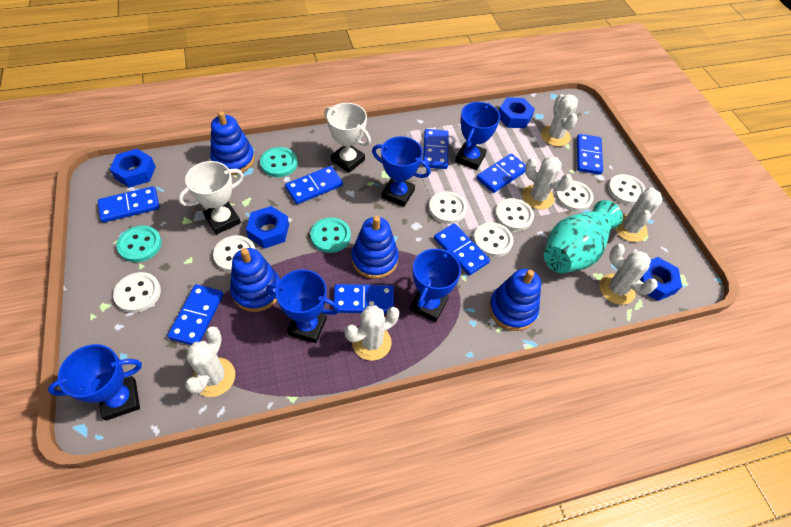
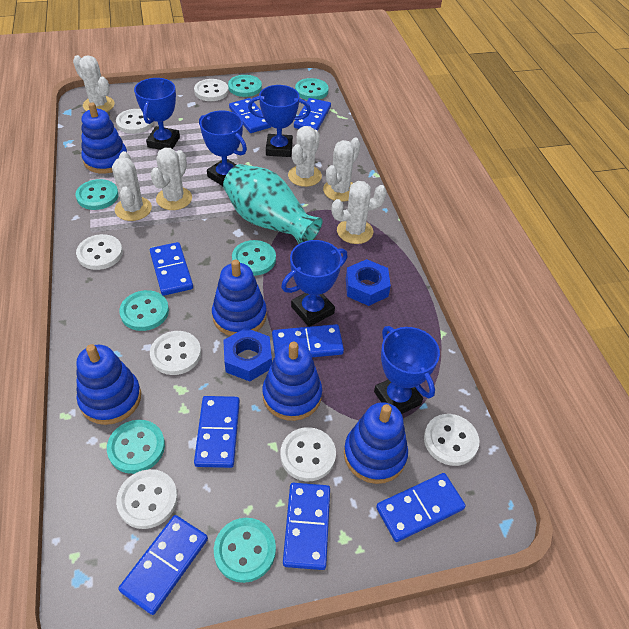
blue nut: [110,149,156,188] [246,206,289,249] [499,97,535,128] [640,257,682,301] = 4 -> [223,328,272,381] [346,259,391,306] = 2
blue stacking toy: [210,111,255,175] [230,248,280,312] [351,216,399,279] [489,269,541,331] = 4 -> [76,344,141,425] [81,102,127,174] [212,259,267,336] [262,341,322,421] [344,402,408,484] = 5
turquoise button: [117,226,162,262] [260,147,297,177] [310,218,351,253] = 3 -> [76,179,119,210] [107,420,165,474] [119,290,169,331] [214,518,276,583] [228,75,262,97] [232,240,276,276] [295,78,329,100] = 7
white trophy: [178,161,243,235] [324,103,371,173] = 2 -> none = 0

